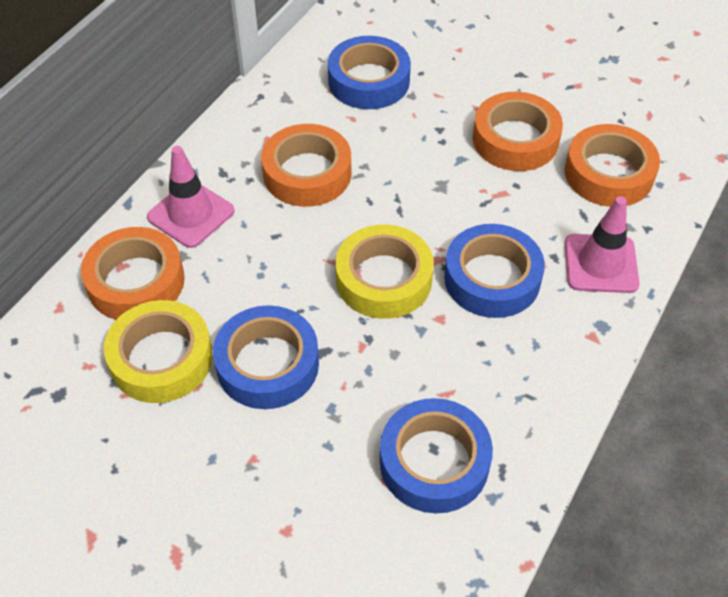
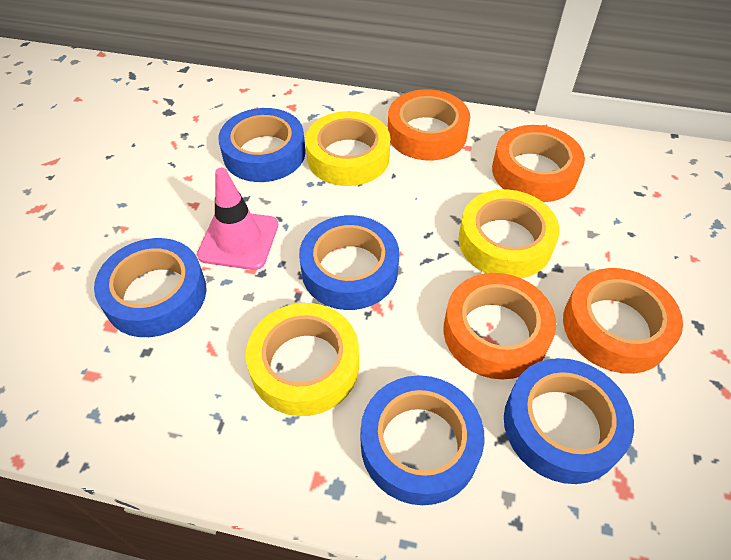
blue tape: [213,305,319,409] [328,36,411,109] [380,398,493,513] [444,224,545,318] = 4 -> [94,238,206,337] [218,108,306,182] [299,215,399,310] [360,375,484,505] [504,358,634,484] = 5
pink traffic cone: [147,146,234,248] [565,196,640,293] = 2 -> [197,168,278,270] = 1
yellow tape: [104,300,213,403] [335,225,434,319] = 2 -> [246,303,359,416] [305,111,390,186] [458,190,559,278] = 3

